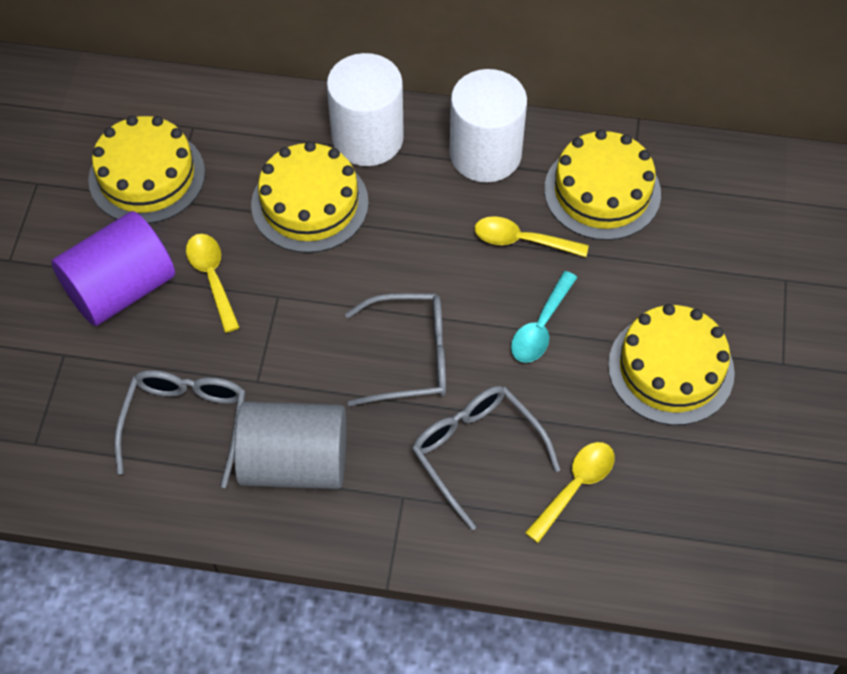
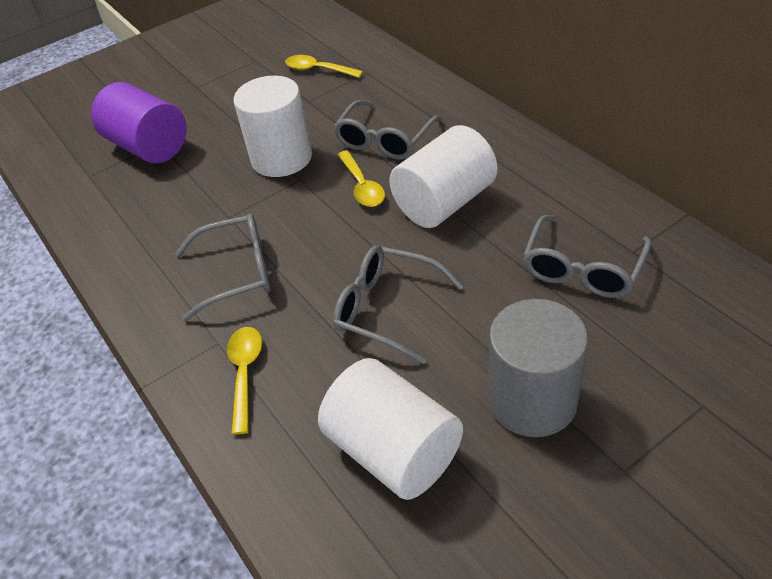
grey glasses: [114,370,246,488] [345,294,446,406] [412,386,560,530] = 3 -> [175,214,271,321] [333,100,443,160] [333,245,464,364] [523,215,652,298] = 4
turquoise spoon: [511,271,578,363] = 1 -> none = 0
white cylinder: [327,53,404,166] [449,69,527,182] = 2 -> [234,76,312,177] [318,358,463,500] [389,125,497,228] = 3
yellow cake: [88,116,205,224] [251,141,369,253] [544,129,661,240] [608,304,735,425] = 4 -> none = 0

